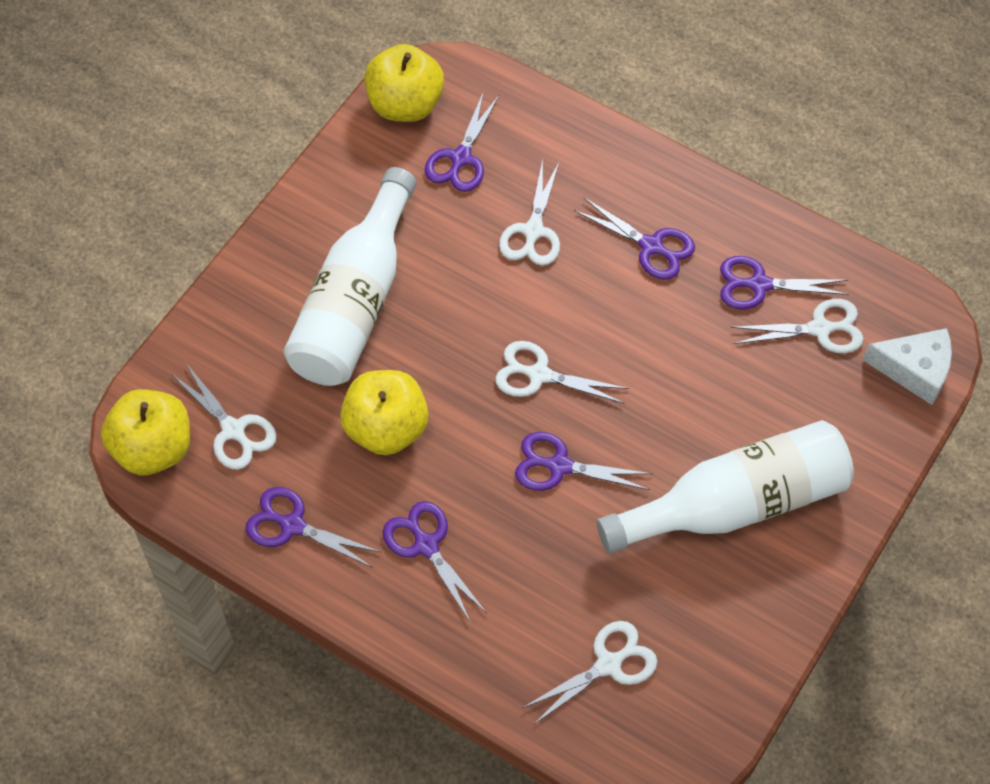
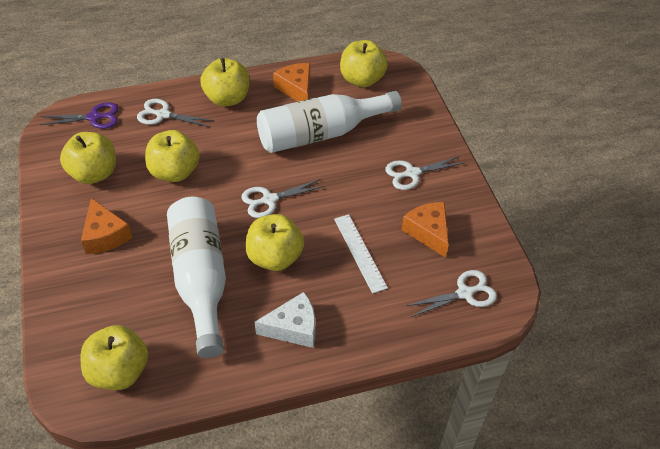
orange cheese: none = 0 -> [81,198,133,254] [273,63,310,102] [402,202,449,258] = 3
purple scissors: [245,487,382,568] [382,501,487,623] [425,91,499,192] [515,432,653,491] [574,198,695,280] [720,256,849,309] = 6 -> [40,102,118,129] = 1
white ruler: none = 0 -> [334,214,388,294] = 1
white scissors: [172,363,277,470] [495,341,629,404] [499,159,560,266] [522,621,658,724] [731,299,864,353] = 5 -> [137,99,214,127] [241,179,325,218] [385,156,464,190] [406,270,497,317] = 4
yellow apple: [101,389,190,475] [340,370,429,455] [364,44,444,122] = 3 -> [60,132,116,184] [81,325,148,390] [145,130,200,182] [200,58,250,106] [245,214,304,271] [340,40,388,87] = 6

